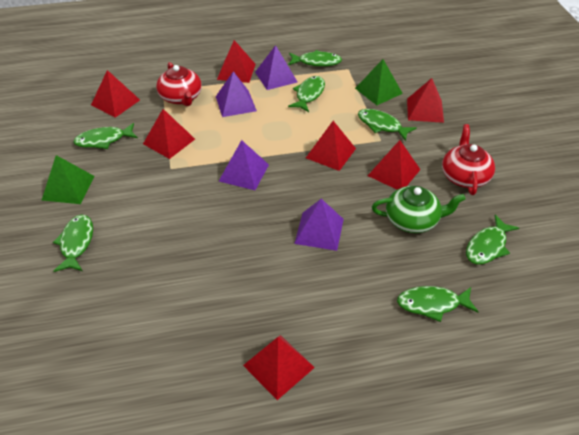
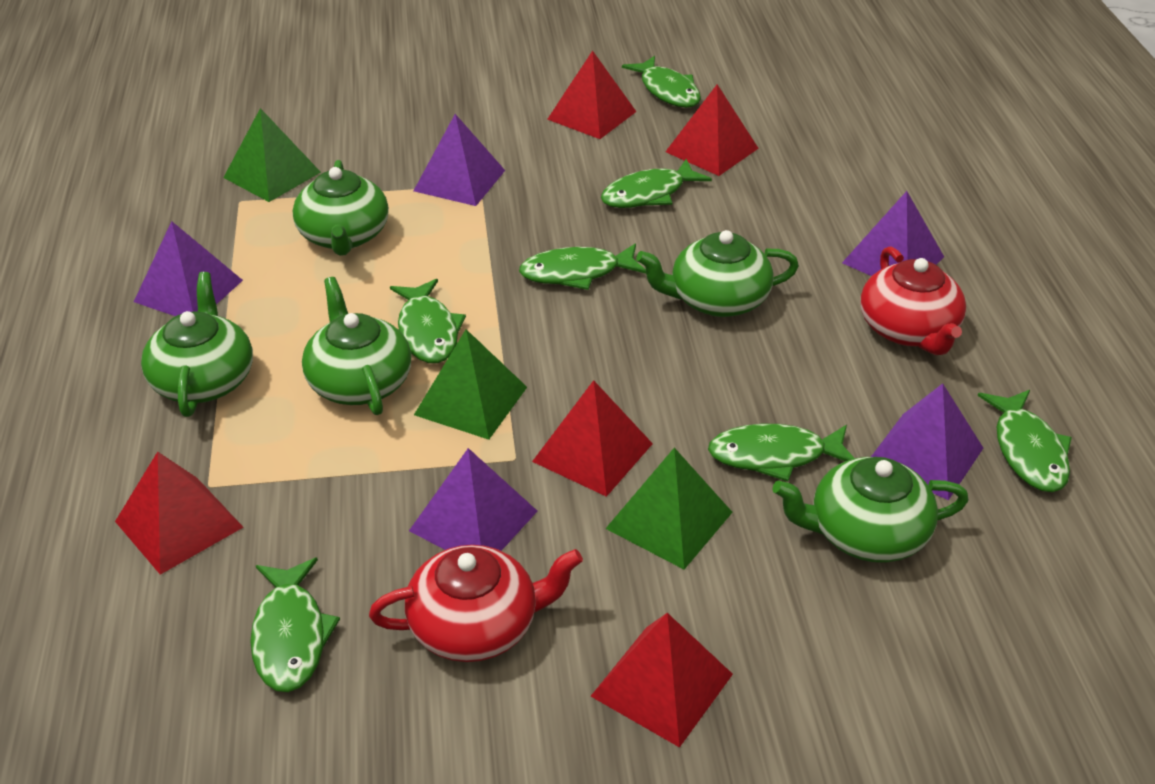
green pyramid: [42,155,94,204] [355,59,403,105] = 2 -> [223,108,321,202] [414,329,527,440] [605,448,733,570] = 3
green teapot: [372,186,466,233] = 1 -> [141,272,253,417] [293,160,389,256] [302,277,412,415] [636,230,799,317] [773,457,969,563] = 5
purple pyramid: [216,71,257,117] [219,140,269,190] [255,45,297,90] [294,199,344,251] = 4 -> [134,221,243,316] [409,448,538,551] [414,114,505,206] [842,191,944,276] [871,383,983,500] = 5
red pyramid: [91,70,140,118] [143,109,195,159] [217,40,256,83] [243,335,315,400] [306,121,356,171] [368,140,421,190] [407,78,444,123] = 7 -> [115,452,243,575] [532,380,653,497] [547,51,637,139] [591,613,733,748] [665,84,759,176] = 5

